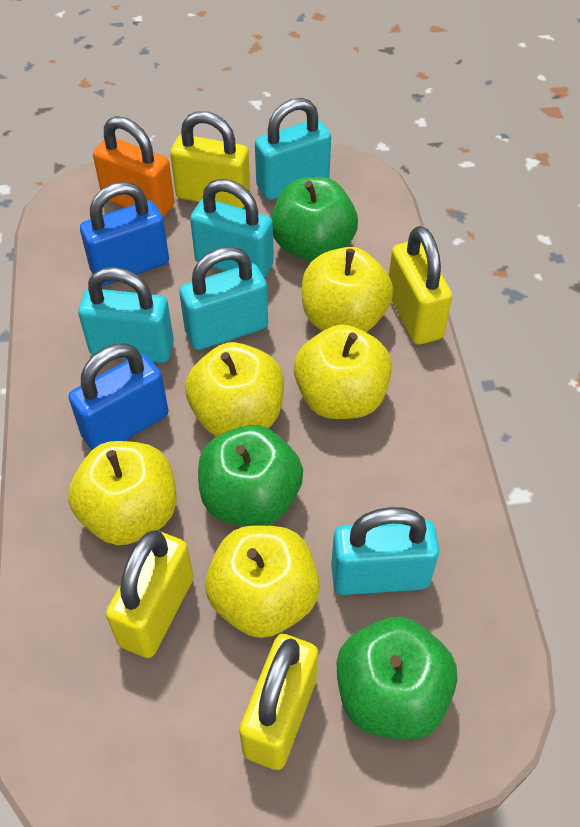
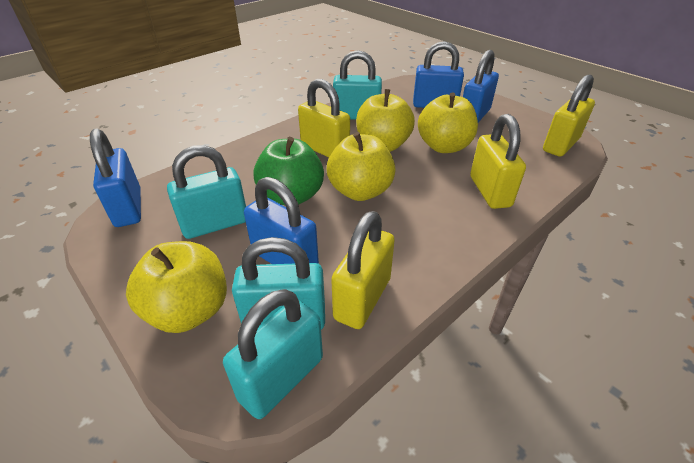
blue padlock: [68,343,169,450] [80,182,169,286] = 2 -> [90,128,141,227] [244,177,319,264] [413,41,464,108] [463,50,499,122] = 4
green apple: [198,425,303,527] [272,177,358,262] [336,617,457,740] = 3 -> [254,137,324,205] = 1
orange padlock: [93,116,175,218] = 1 -> none = 0
turquoise padlock: [78,267,174,363] [179,247,268,350] [190,179,274,279] [255,98,331,200] [331,507,439,595] = 5 -> [167,145,246,239] [223,289,323,419] [232,237,325,330] [333,50,382,120] = 4
yellow apple: [68,441,177,545] [185,342,284,436] [205,525,320,638] [294,324,392,419] [302,247,393,332] = 5 -> [126,241,227,333] [327,132,396,201] [356,89,415,152] [418,92,478,153] = 4

